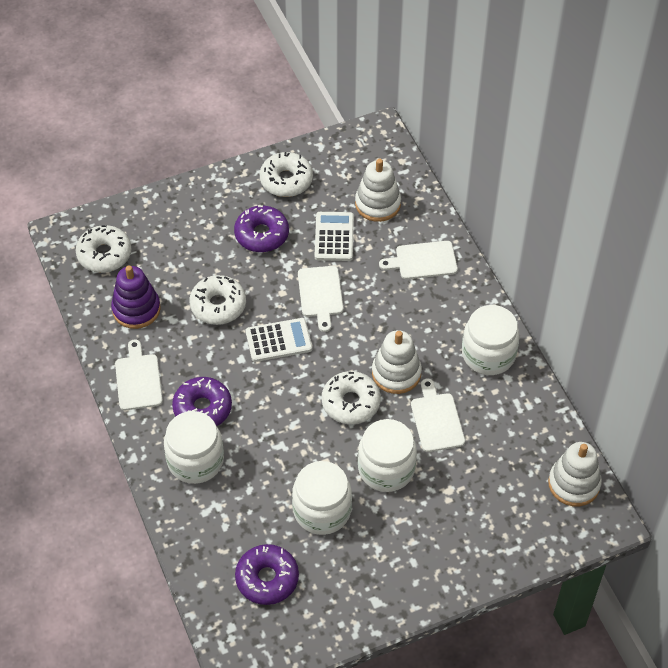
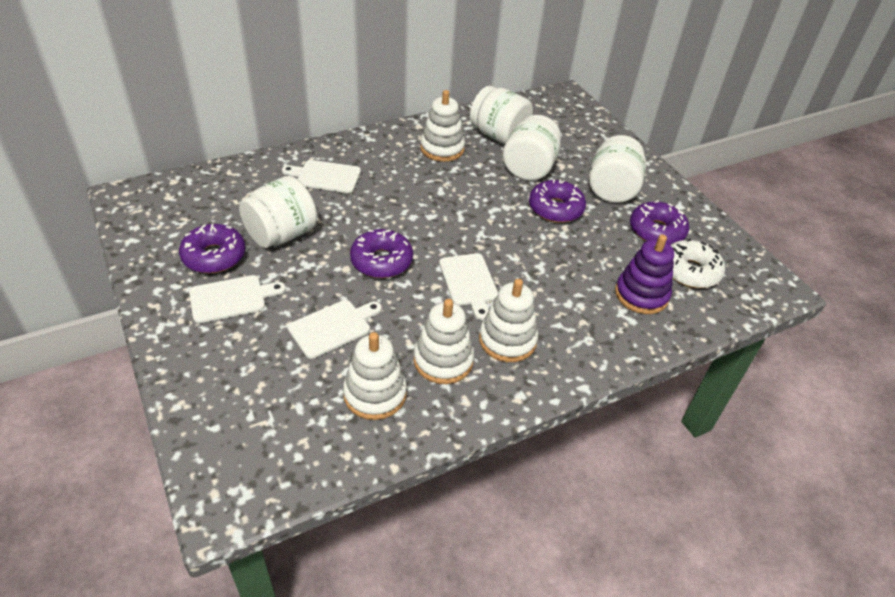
purple donut: [172,377,232,426] [234,206,289,252] [235,544,299,605] = 3 -> [179,224,246,273] [350,229,413,278] [529,179,586,223] [630,200,689,245] = 4
white calculator: [246,318,312,362] [315,212,354,261] = 2 -> none = 0
white donut: [76,225,132,273] [189,275,246,325] [260,152,313,197] [322,371,381,424] = 4 -> [671,239,725,288] = 1
white stacking toy: [355,159,401,222] [372,330,422,394] [548,442,602,506] = 3 -> [343,332,407,420] [414,299,474,384] [420,90,465,162] [479,279,538,362] = 4

